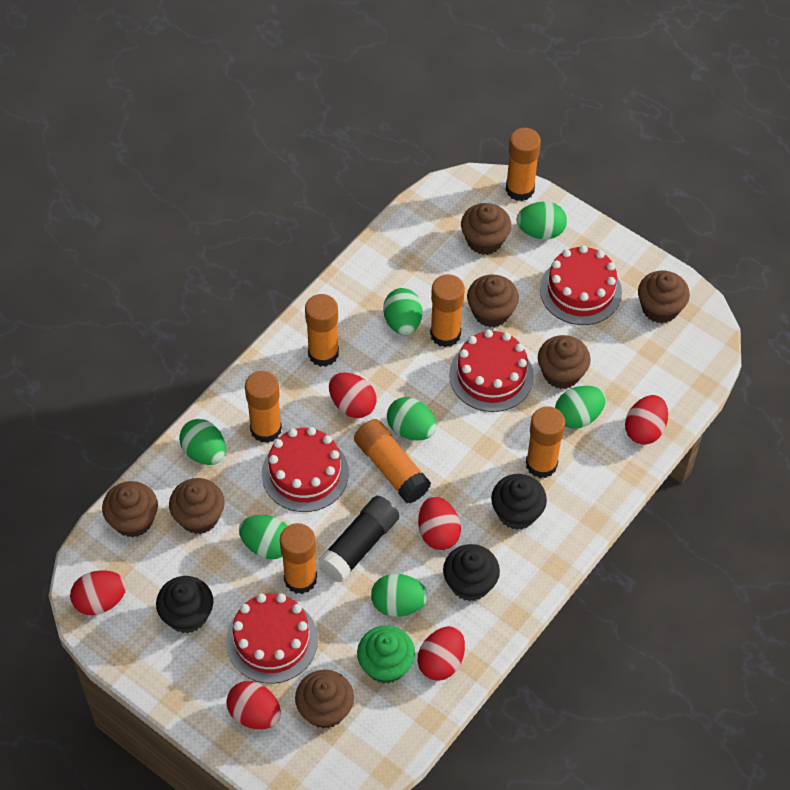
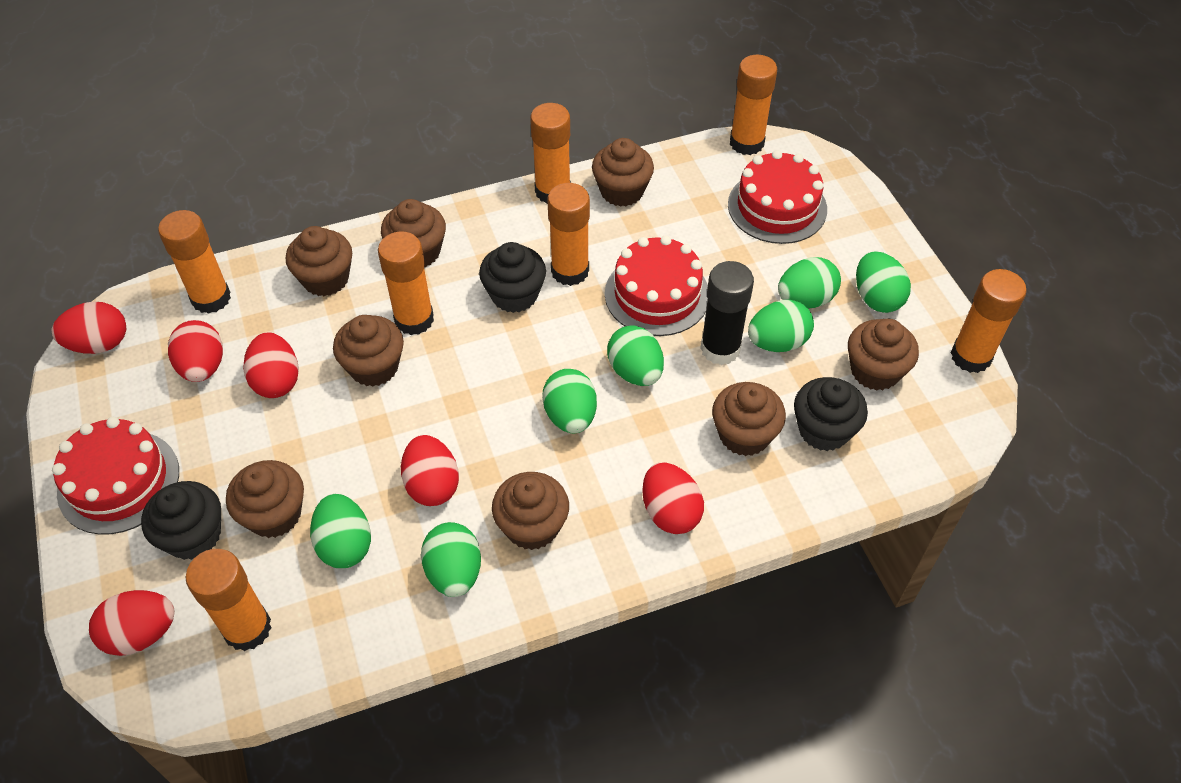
brown cupcake: [102,481,158,538] [169,478,225,534] [295,670,354,729] [461,203,511,255] [467,275,519,327] [538,335,591,389] [638,271,690,323] = 7 -> [226,460,304,538] [286,226,352,296] [333,315,404,387] [381,199,446,267] [492,472,569,550] [592,138,654,207] [712,382,786,456] [848,319,919,391] = 8
green cupcake: [357,625,415,684] = 1 -> none = 0
red cake: [226,593,318,684] [262,427,349,512] [449,329,534,412] [540,245,622,325] = 4 -> [52,417,179,535] [605,235,708,336] [728,150,827,244] = 3

